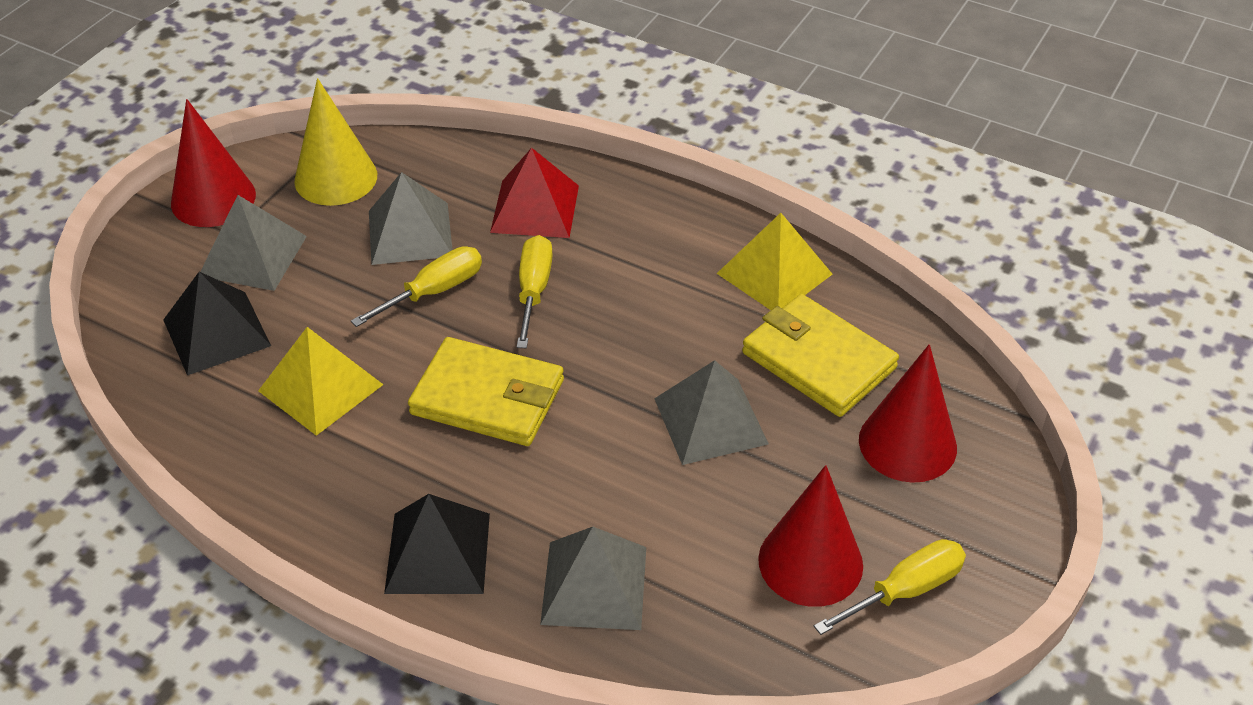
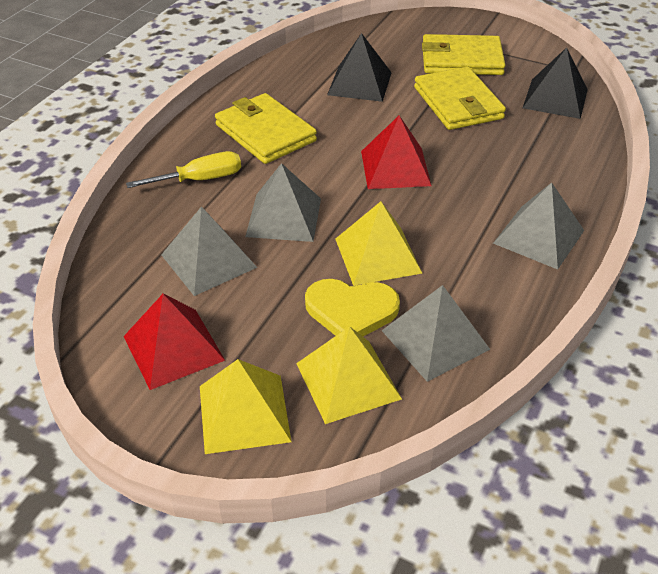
red cone: [171,99,256,227] [758,465,863,607] [859,344,957,483] = 3 -> none = 0
red pyramid: [490,148,579,238] = 1 -> [124,294,225,390] [361,115,432,189] = 2
yellow cone: [294,78,377,206] = 1 -> none = 0
yellow heart: none = 0 -> [305,279,400,336] = 1
yellow pyramid: [258,327,384,436] [717,213,832,310] = 2 -> [200,359,291,454] [296,326,402,424] [335,201,422,286] = 3
yellow screwdriver: [351,246,482,327] [517,235,553,348] [814,539,966,635] = 3 -> [126,151,241,188] = 1
yellow wallet: [408,337,564,446] [742,294,899,417] = 2 -> [215,93,317,164] [414,67,506,130] [422,34,506,75] = 3

